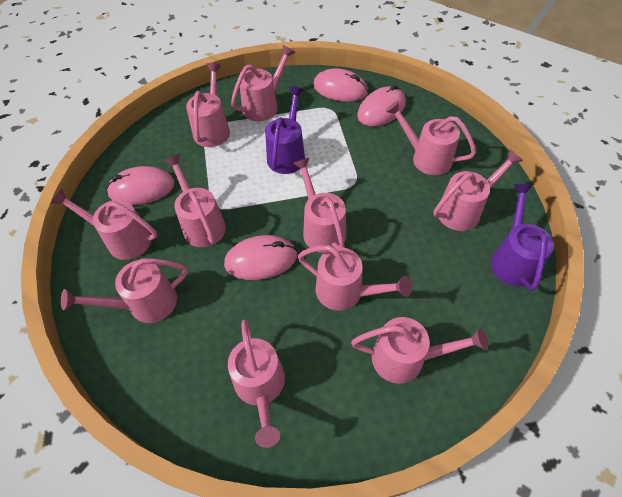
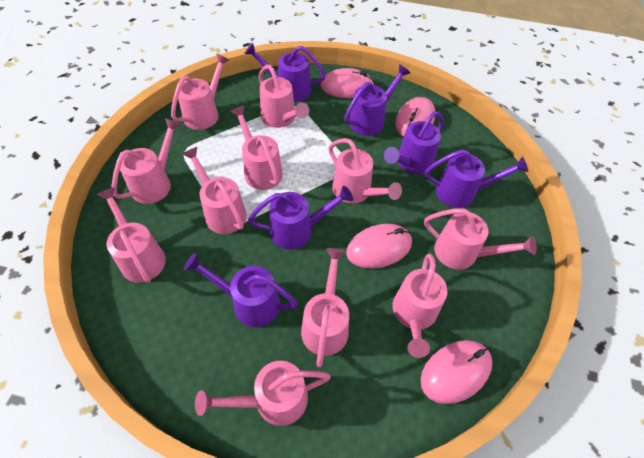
purple watering can: [265,86,305,174] [491,184,554,291] = 2 -> [184,253,298,327] [244,42,326,101] [248,186,353,250] [344,64,410,136] [384,111,444,174] [425,150,528,208] = 6

